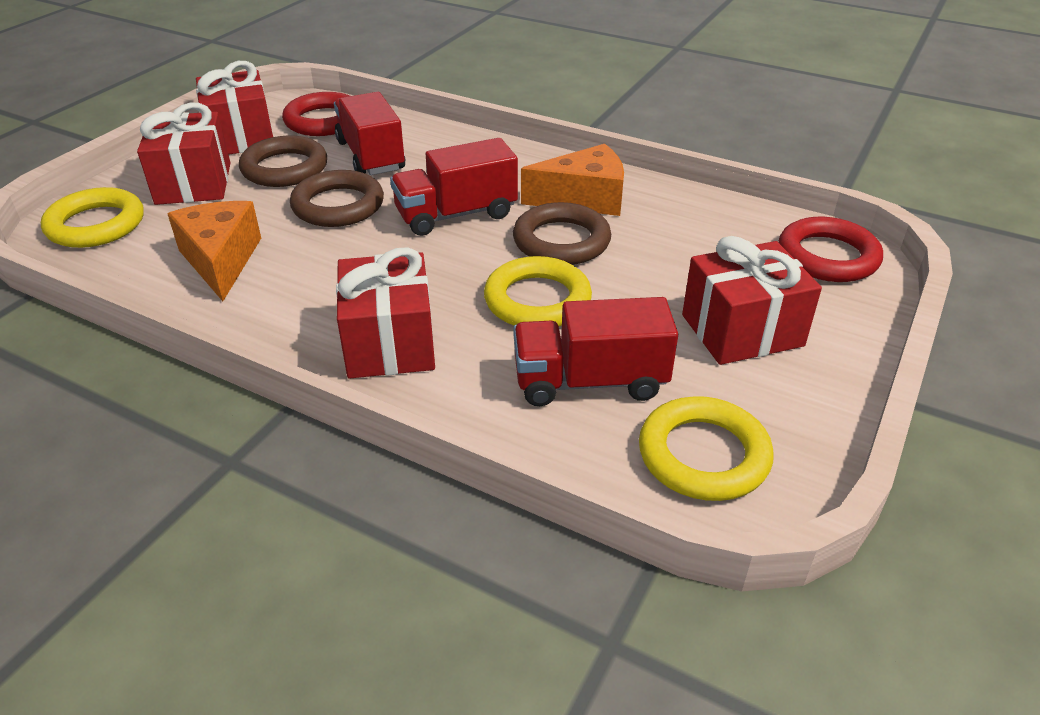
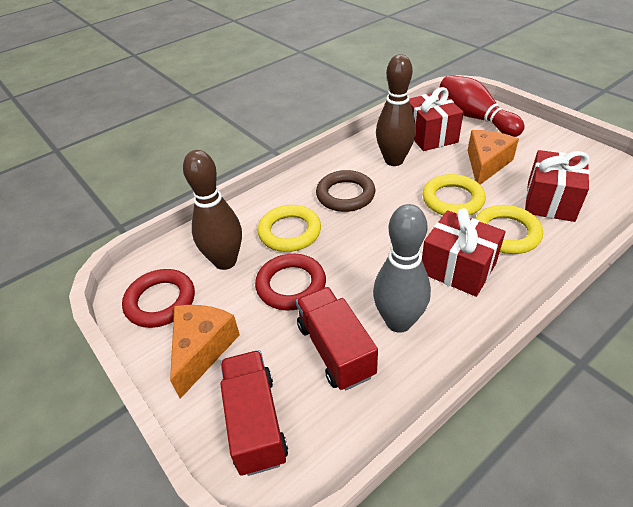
brown bowling pin: none = 0 -> [183,150,242,270] [376,54,416,166] = 2
brown ring: [239,136,327,187] [290,170,384,227] [513,202,611,265] = 3 -> [316,170,376,212] = 1
grey bowling pin: none = 0 -> [373,204,431,333] = 1
red bowling pin: none = 0 -> [440,75,524,137] = 1
red gift: [137,102,230,205] [196,61,273,154] [336,247,435,379] [682,236,822,365] = 4 -> [409,87,464,151] [422,208,505,297] [525,150,590,222] = 3
red truck: [334,92,405,175] [390,138,518,236] [513,297,678,406] = 3 -> [220,350,288,476] [296,287,378,390] = 2

